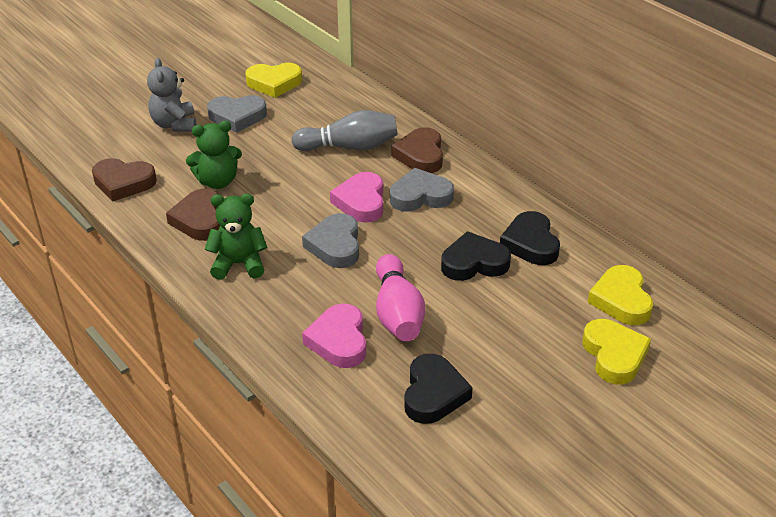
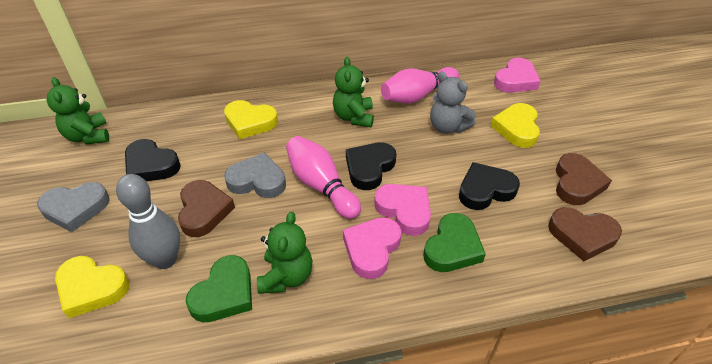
green heart: none = 0 -> [185,255,252,322] [423,213,486,272] = 2
green teddy bear: [186,121,242,189] [205,193,267,280] = 2 -> [47,77,109,145] [257,212,313,294] [333,57,374,127] = 3
grey heart: [207,95,267,133] [302,213,359,268] [390,168,454,212] = 3 -> [37,182,110,232] [224,152,286,198] = 2
pink bowling pin: [376,254,425,341] = 1 -> [286,136,361,219] [381,67,459,104] = 2
pink heart: [302,304,366,368] [330,172,383,223] = 2 -> [343,217,402,279] [374,184,431,236] [494,58,541,93] = 3

